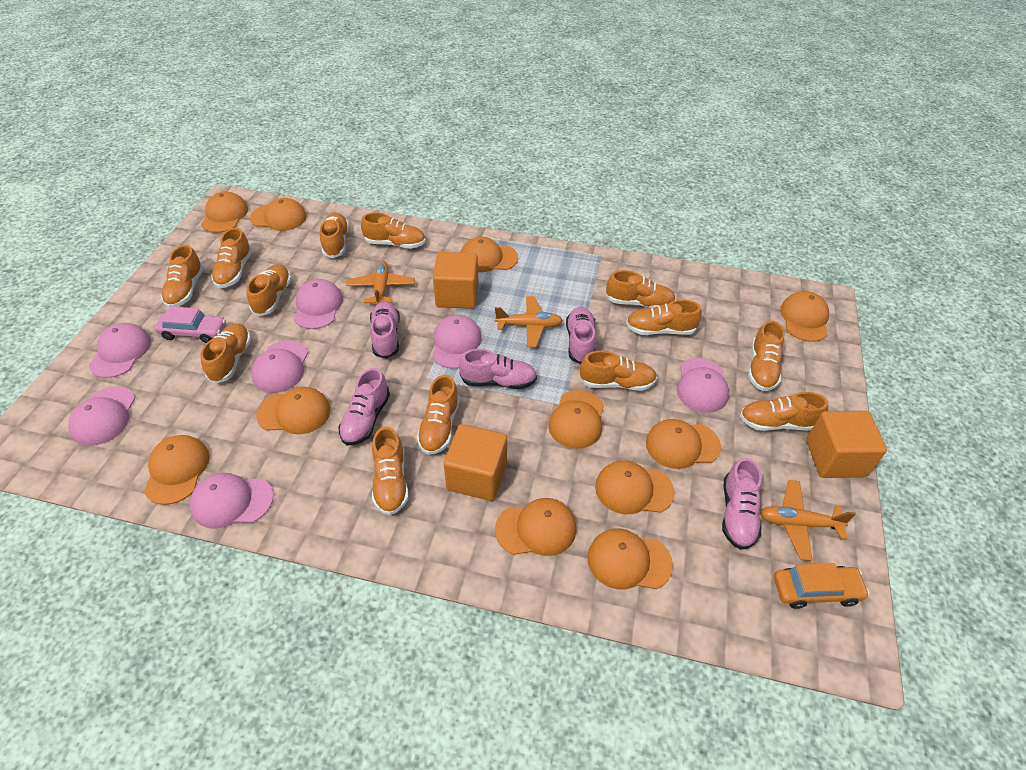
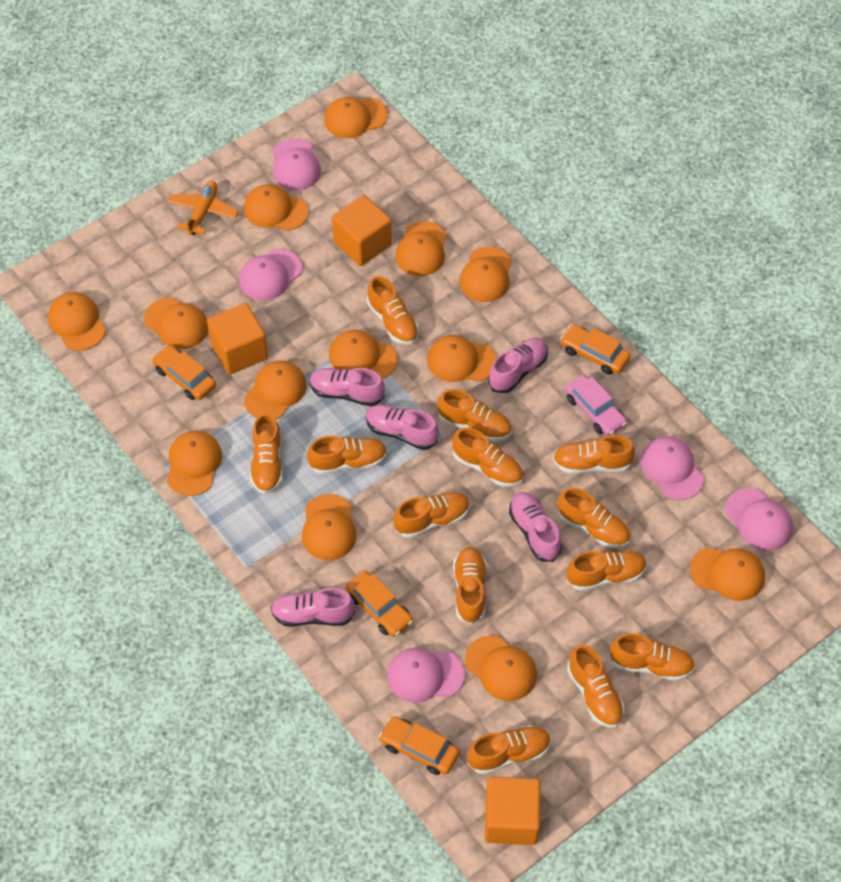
orange cap: [144,435,210,505] [201,192,248,233] [250,198,307,231] [256,387,330,434] [460,237,518,272] [495,498,576,556] [548,390,604,449] [587,529,673,589] [595,460,675,514] [646,419,721,469] [780,291,829,342] = 11 -> [48,292,106,351] [144,298,208,349] [167,431,222,496] [244,184,308,231] [244,360,307,419] [302,494,357,560] [324,97,388,138] [329,330,397,379] [395,221,447,276] [427,335,497,382] [459,246,512,302] [465,635,537,701] [690,547,765,601] = 13
orange car: [774,563,870,609] = 1 -> [152,345,216,400] [346,571,413,637] [379,716,460,775] [560,324,631,375] = 4
orange plane: [346,260,415,305] [495,296,563,347] [760,480,856,561] = 3 -> [167,181,239,235] = 1
pink cap: [68,386,136,446] [89,323,151,378] [190,473,274,529] [251,340,308,393] [294,279,343,329] [432,315,482,369] [676,358,729,413] = 7 -> [239,249,302,300] [272,139,321,190] [387,648,465,703] [641,436,704,500] [725,488,793,550] = 5

